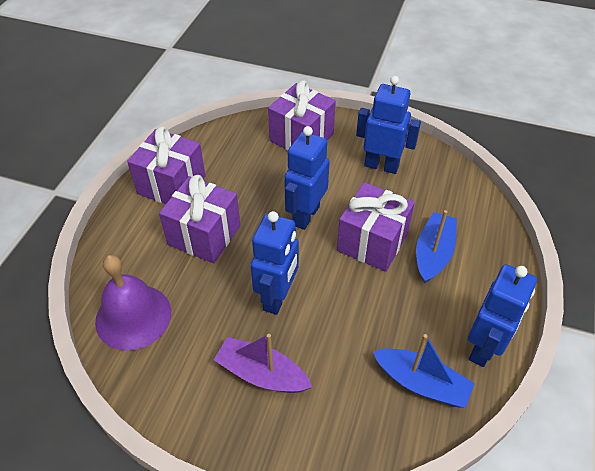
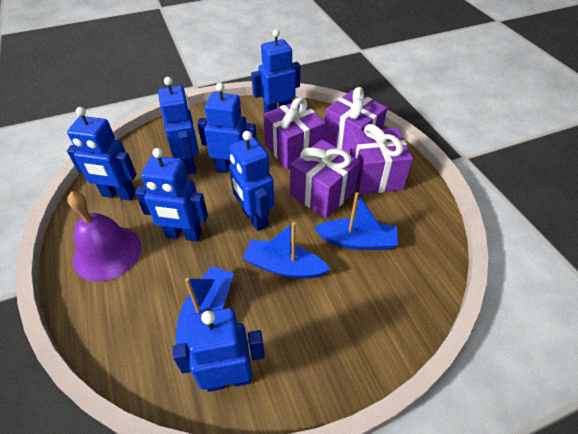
blue boat: [372,334,475,408] [416,210,457,284] = 2 -> [175,266,234,348] [243,222,330,279] [314,192,398,250] = 3
blue robot: [250,211,299,315] [284,126,330,230] [356,76,421,174] [468,264,537,367] = 4 -> [67,107,136,201] [135,148,208,241] [158,77,199,175] [173,308,265,392] [197,82,257,173] [229,131,274,231] [251,29,301,113] = 7
purple boat: [214,334,312,393] = 1 -> none = 0

